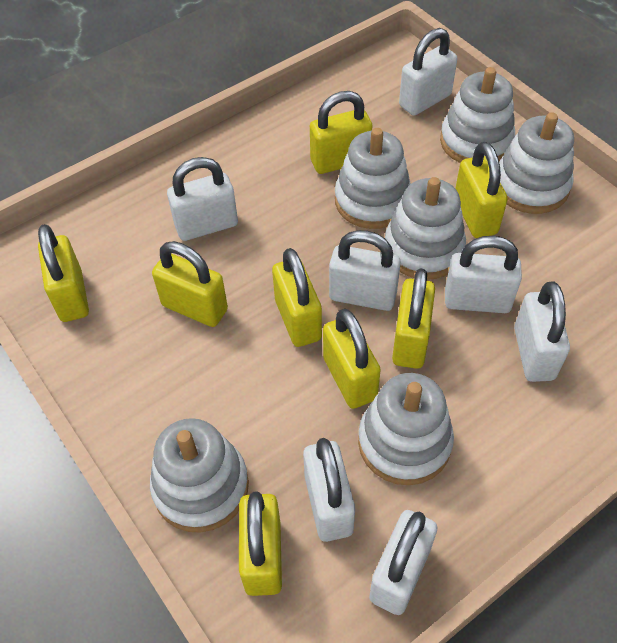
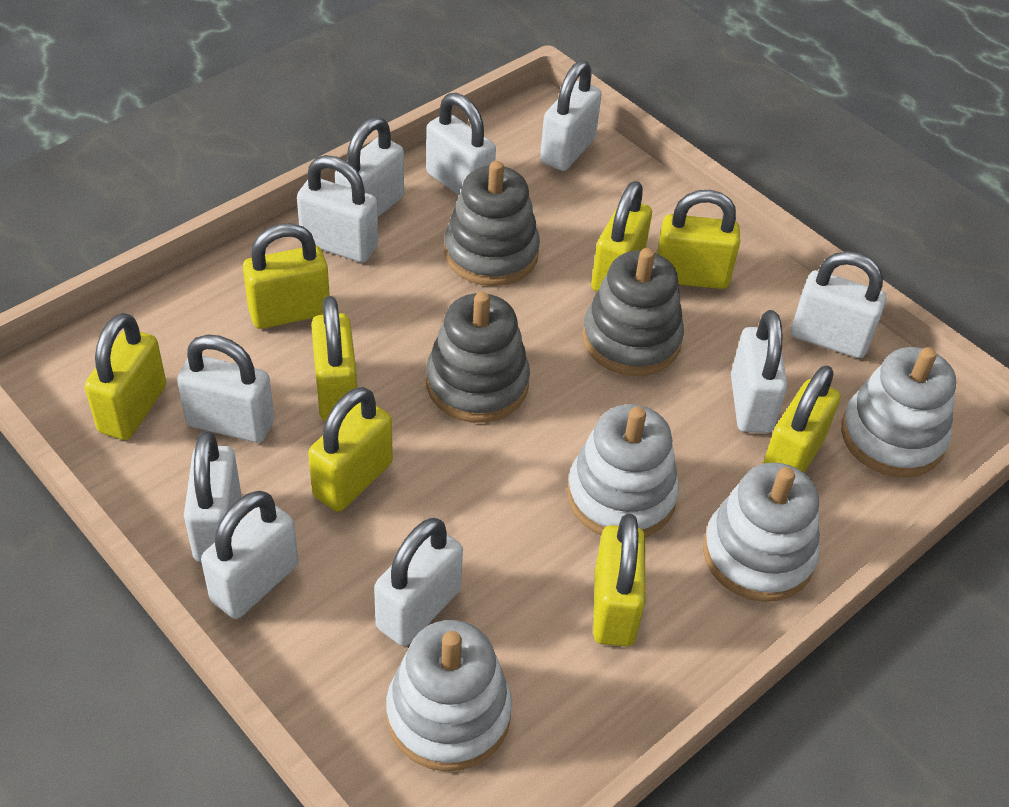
grey stacking toy: none = 0 -> [426,292,530,423] [444,161,540,286] [582,248,684,376] = 3
white padlock: [167,157,238,241] [303,438,355,542] [329,230,401,311] [369,510,437,615] [399,28,457,116] [445,236,522,313] [514,281,570,382] = 7 -> [177,334,274,443] [184,431,241,562] [201,491,298,619] [297,155,378,263] [335,117,404,217] [374,518,463,646] [426,93,496,195] [540,60,602,171] [731,310,787,433] [791,251,886,358] = 10
white stacking toy: [150,418,249,533] [335,128,411,229] [358,373,454,485] [385,177,466,280] [440,67,515,163] [499,112,574,214] = 6 -> [386,620,512,771] [567,404,679,537] [703,462,820,602] [841,347,956,477] = 4

